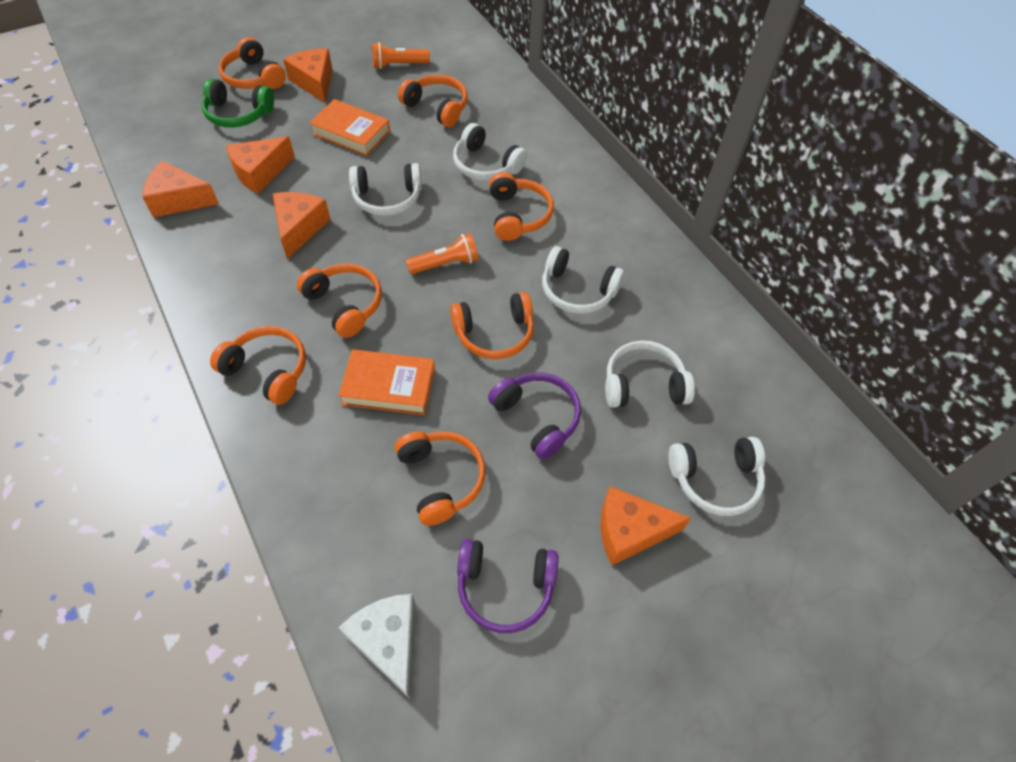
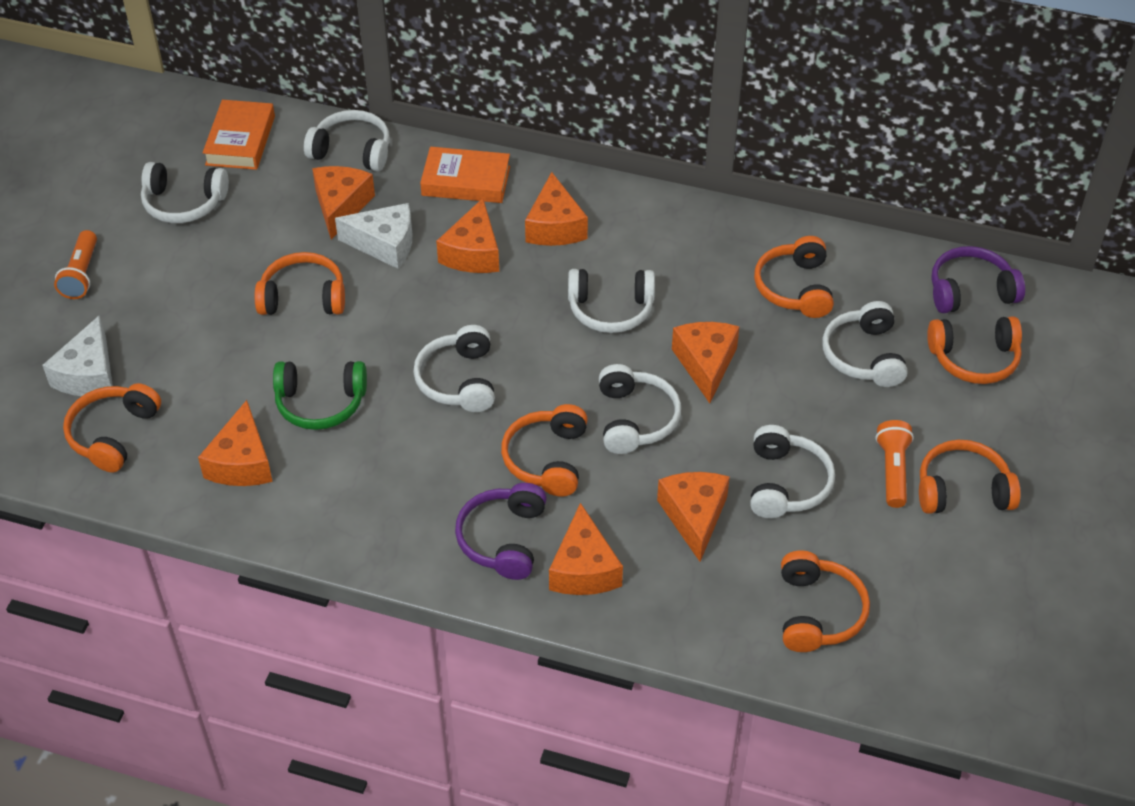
orange cheese: [143,160,219,217] [226,136,295,194] [272,192,331,259] [283,48,333,103] [600,486,691,565] = 5 -> [198,400,273,486] [312,166,375,239] [436,198,499,273] [525,172,588,246] [549,503,623,595] [657,472,730,562] [672,322,740,403] = 7
white cheese: [338,594,415,699] = 1 -> [42,316,113,396] [335,203,412,269] = 2
white headphones: [349,163,422,216] [453,123,527,181] [542,246,624,314] [605,340,695,408] [668,437,766,516] = 5 -> [141,162,229,223] [304,110,390,171] [413,325,495,412] [568,269,655,333] [599,364,681,454] [750,425,835,518] [822,301,908,387] = 7

